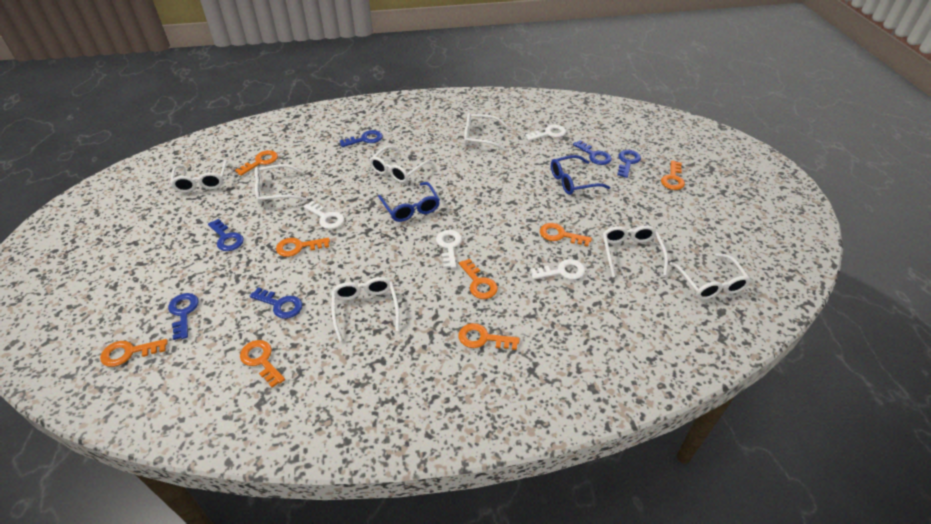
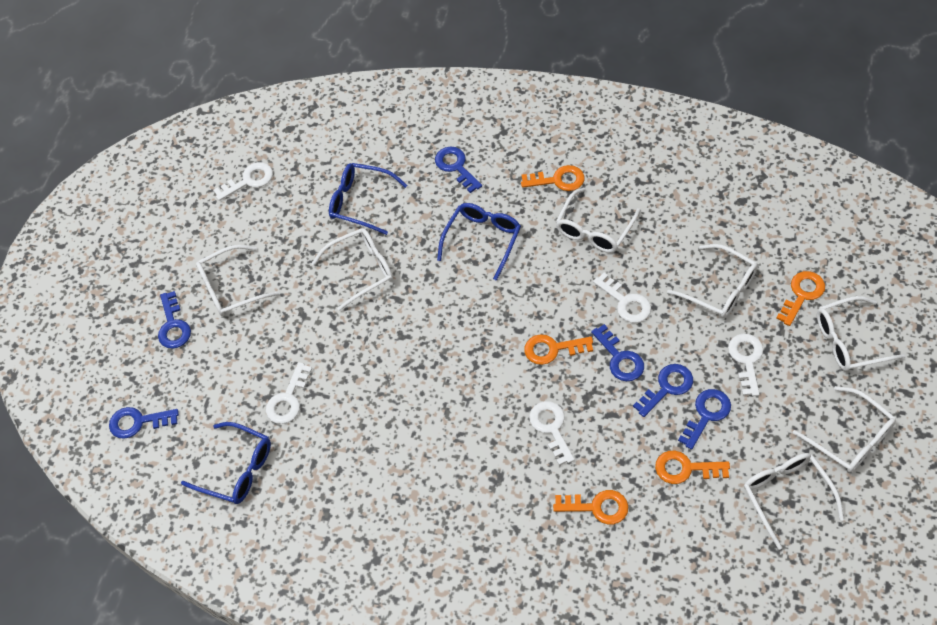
blue glasses: [378,182,440,222] [551,155,610,195] = 2 -> [181,422,271,504] [329,163,407,235] [437,203,521,281] = 3
orange key: [100,339,168,367] [235,150,278,176] [240,340,285,388] [276,238,330,257] [458,323,520,350] [459,259,498,299] [540,223,592,246] [661,160,685,190] = 8 -> [521,165,585,191] [524,334,593,365] [553,490,628,524] [655,451,730,484] [776,271,825,326] = 5
white key: [303,201,345,229] [436,230,462,268] [525,125,566,141] [530,259,585,280] = 4 -> [213,162,273,201] [266,362,312,424] [529,401,575,465] [593,273,651,323] [728,334,763,396] = 5

